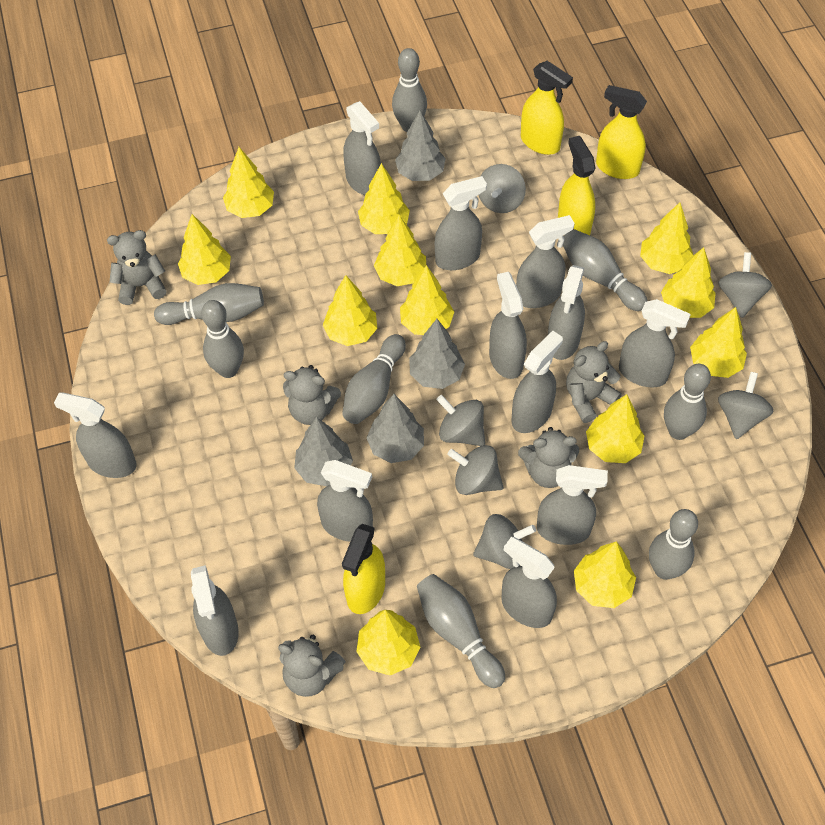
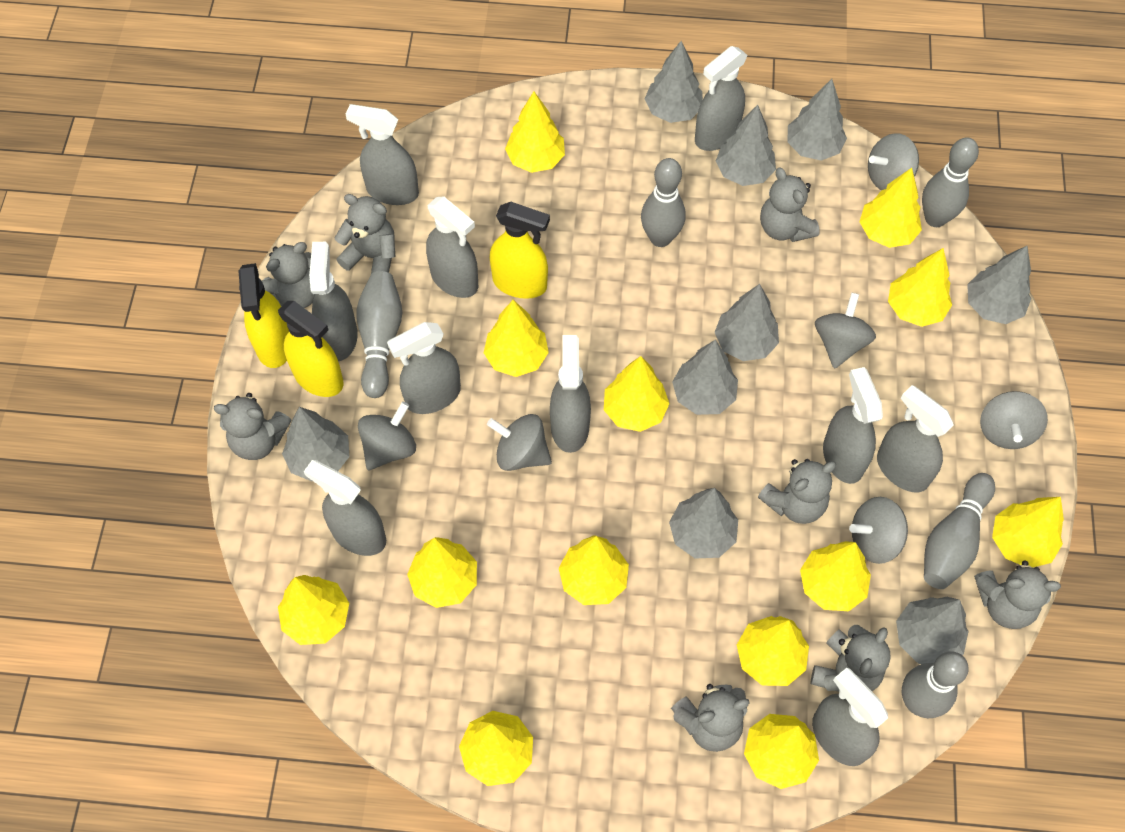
grey bowling pin: [154,283,264,325] [201,300,244,378] [342,334,406,424] [392,48,427,132] [417,574,505,688] [563,229,647,311] [649,509,698,580] [664,364,711,440] = 8 -> [356,271,402,398] [641,158,685,247] [902,651,969,718] [922,137,979,227] [924,473,995,589] = 5
grey spray bottle: [54,392,137,478] [191,565,239,656] [317,460,373,542] [343,101,381,195] [435,176,487,270] [489,272,527,379] [501,537,557,628] [511,331,563,433] [516,215,575,308] [537,465,608,545] [548,265,585,360] [619,299,691,387] = 12 -> [304,460,386,556] [309,242,358,361] [346,104,419,205] [387,322,461,414] [426,197,478,298] [550,335,591,453] [695,46,747,151] [812,668,888,766] [823,367,883,484] [877,385,954,492] = 10
grey teddy bear: [107,230,167,305] [278,635,346,697] [283,365,341,425] [518,427,579,488] [566,341,622,423] = 5 -> [214,393,291,460] [262,242,315,308] [335,194,395,273] [671,684,750,752] [758,459,836,524] [760,168,820,242] [810,625,891,692] [974,561,1061,629] = 8
grey tree: [294,417,353,486] [367,394,424,463] [395,110,446,181] [409,319,465,389] = 4 -> [282,407,349,481] [645,41,703,123] [669,488,738,559] [672,340,738,415] [715,284,779,361] [716,105,776,186] [787,79,847,161] [896,597,969,664] [967,246,1031,324] = 9
yellow spray bottle: [342,524,385,614] [521,61,573,155] [558,136,595,235] [596,85,647,179] = 4 -> [238,263,289,368] [278,301,344,397] [490,202,550,299] = 3
yellow tree: [178,214,231,285] [223,147,274,218] [323,275,377,346] [356,610,420,675] [358,163,410,234] [374,215,426,286] [400,265,454,335] [574,541,636,608] [586,394,644,463] [640,202,693,274] [661,247,716,318] [690,307,747,378] = 12 -> [278,575,349,645] [407,537,477,608] [459,711,533,786] [484,300,549,377] [505,91,565,173] [559,535,629,605] [604,356,670,432] [737,616,809,686] [744,714,819,789] [800,541,871,611] [859,168,922,248] [888,248,952,327] [992,497,1064,568] = 13

